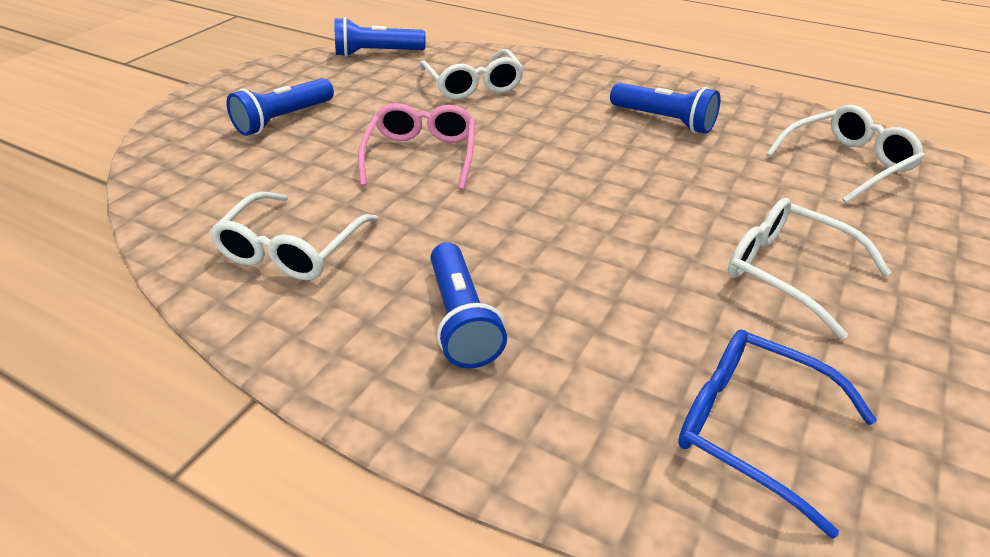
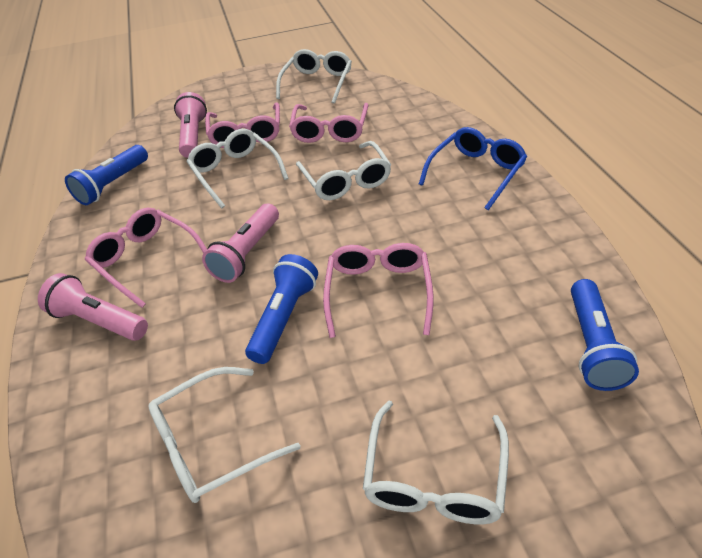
blue flashlight: [226,78,334,136] [334,17,425,57] [431,242,507,368] [610,83,720,134] = 4 -> [65,145,148,205] [245,254,318,364] [571,279,639,391] = 3
pink flashlight: none = 0 -> [38,273,148,341] [174,92,207,158] [202,203,279,283] = 3
pink glasses: [358,103,475,190] = 1 -> [85,208,207,308] [205,102,280,148] [289,103,368,143] [323,243,434,338] = 4
white glasses: [210,191,378,280] [420,49,524,100] [728,198,891,340] [766,105,924,203] = 4 -> [148,367,300,503] [186,129,289,208] [276,49,352,104] [296,141,391,200] [363,400,509,524] = 5

